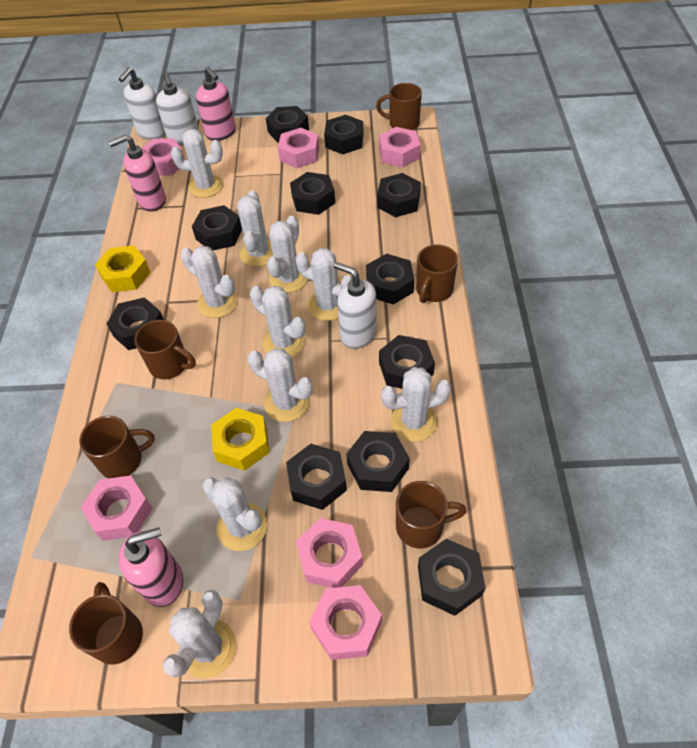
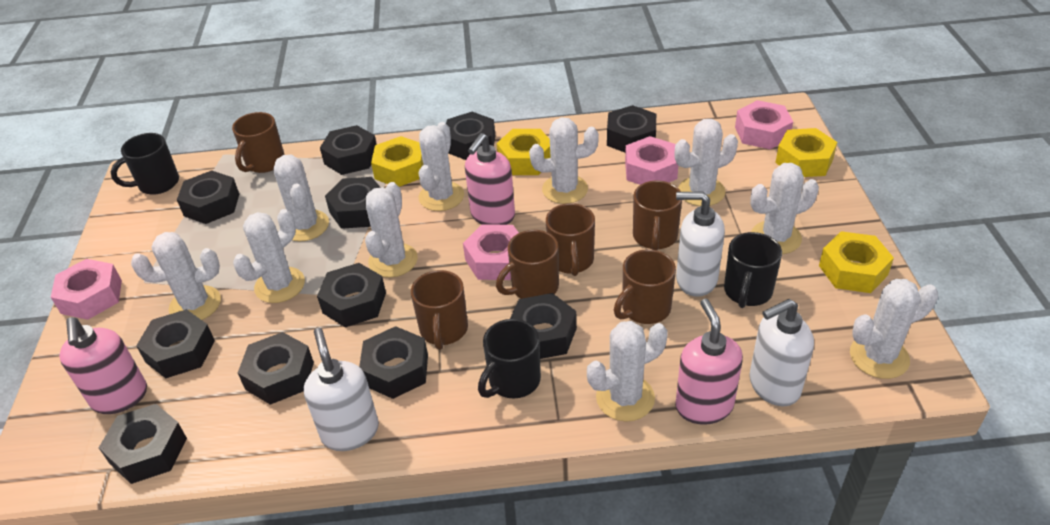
black mug: none = 0 -> [111,133,179,195] [478,319,541,398] [724,232,782,308] = 3
pink nut: [80,475,152,541] [142,138,184,176] [278,128,319,168] [296,518,363,588] [309,585,382,660] [379,127,420,167] = 6 -> [51,259,122,320] [463,225,519,280] [625,136,678,185] [735,100,793,149] = 4
yellow nut: [95,246,151,292] [211,408,269,471] = 2 -> [371,136,423,187] [497,129,551,175] [775,128,837,177] [819,231,894,293] = 4

